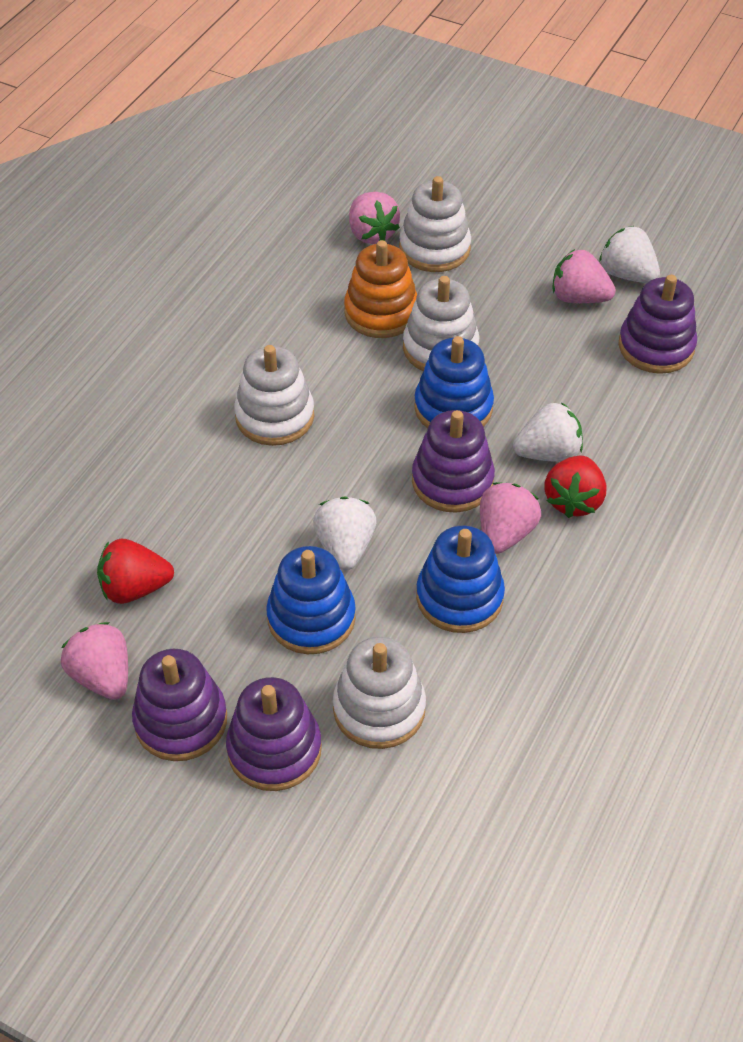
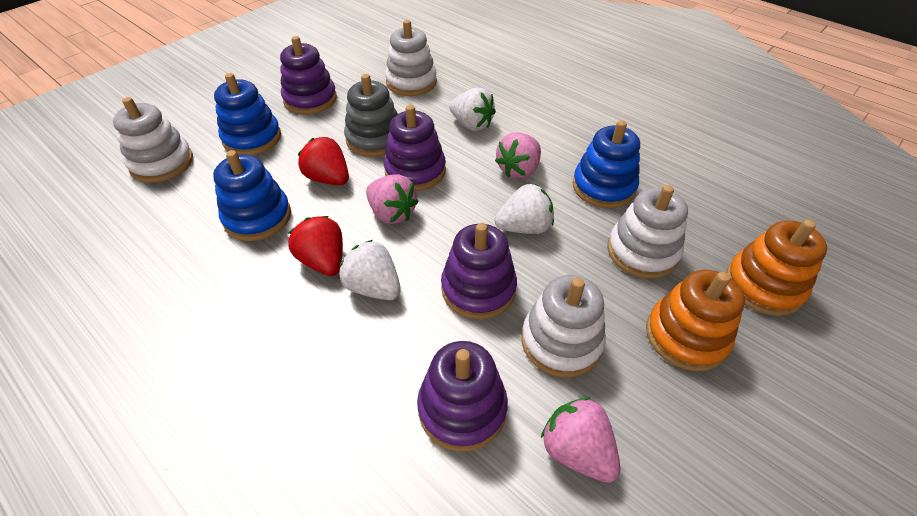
grey stacking toy: none = 0 -> [344,74,398,157] = 1
orange stacking toy: [344,240,417,338] = 1 -> [646,270,745,371] [726,220,827,316] = 2
pink strawberry: [61,622,128,700] [349,192,400,244] [480,482,541,554] [553,249,616,303] = 4 -> [366,174,419,224] [495,132,541,179] [541,397,621,483] = 3

